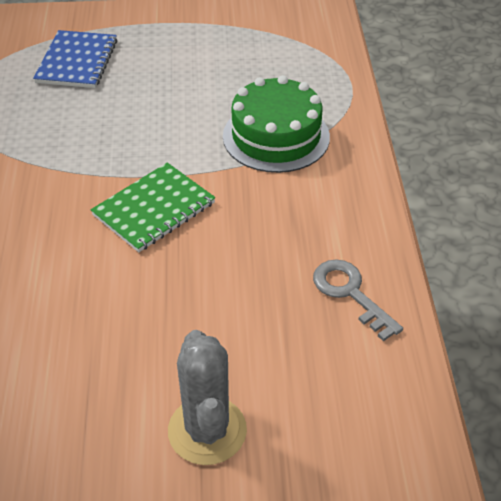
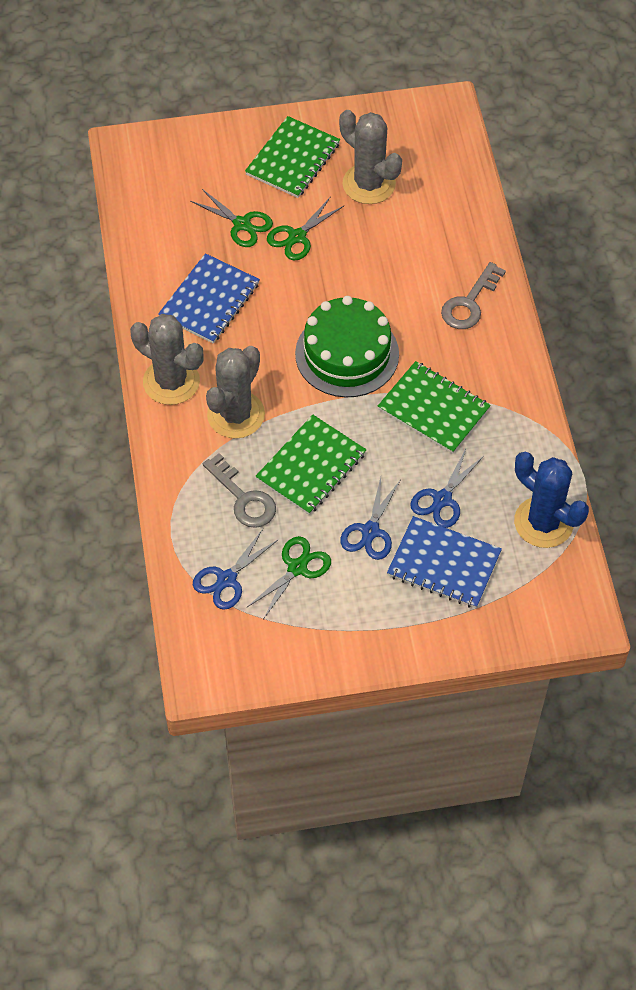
blue cactus: none = 0 -> [514,452,589,548] = 1
blue notebook: [33,30,117,88] = 1 -> [158,253,260,344] [387,516,502,608] = 2
blue scissors: none = 0 -> [193,529,279,610] [340,477,401,560] [410,449,484,528] = 3
green notebook: [91,163,215,252] = 1 -> [245,116,340,198] [255,415,366,515] [378,361,491,454] = 3
green scissors: none = 0 -> [190,189,273,247] [247,536,331,619] [267,196,344,260] = 3
grey cactus: [168,330,247,465] = 1 -> [130,314,204,405] [206,346,265,439] [339,110,402,204] = 3
grey key: [313,259,403,341] = 1 -> [203,453,276,528] [441,262,506,329] = 2

